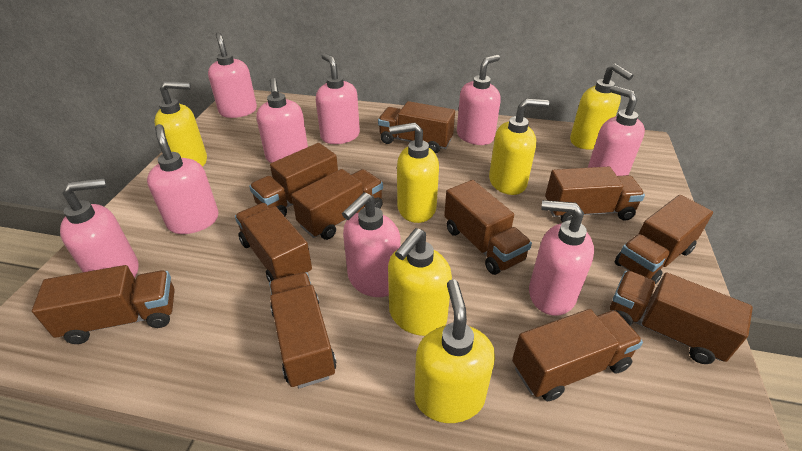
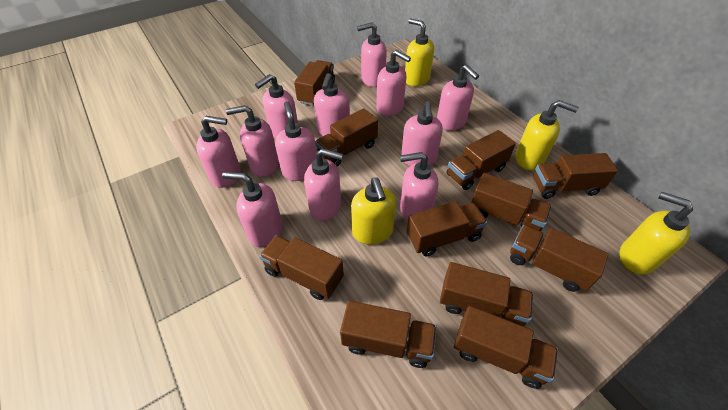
pink soap dispenser: [60,178,138,278] [147,124,218,234] [208,32,257,118] [256,78,308,163] [316,53,360,144] [342,192,401,297] [457,55,501,145] [529,200,594,316] [588,86,645,176] = 9 -> [196,116,240,188] [222,172,283,247] [226,105,279,177] [255,74,298,138] [275,101,316,181] [304,148,343,221] [314,73,350,136] [357,22,387,87] [376,50,411,116] [400,152,438,221] [401,101,443,166] [437,64,479,131] = 12
yellow soap dispenser: [154,81,207,167] [388,228,452,336] [389,123,439,223] [414,279,495,423] [489,99,549,195] [570,64,634,150] = 6 -> [351,178,396,245] [405,19,434,86] [515,100,579,170] [619,192,693,274] = 4

